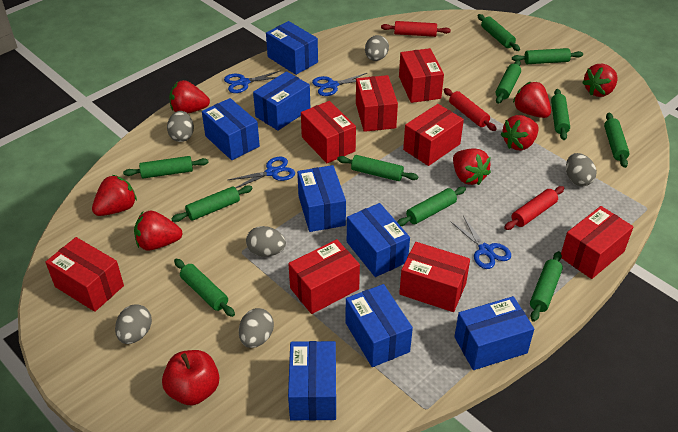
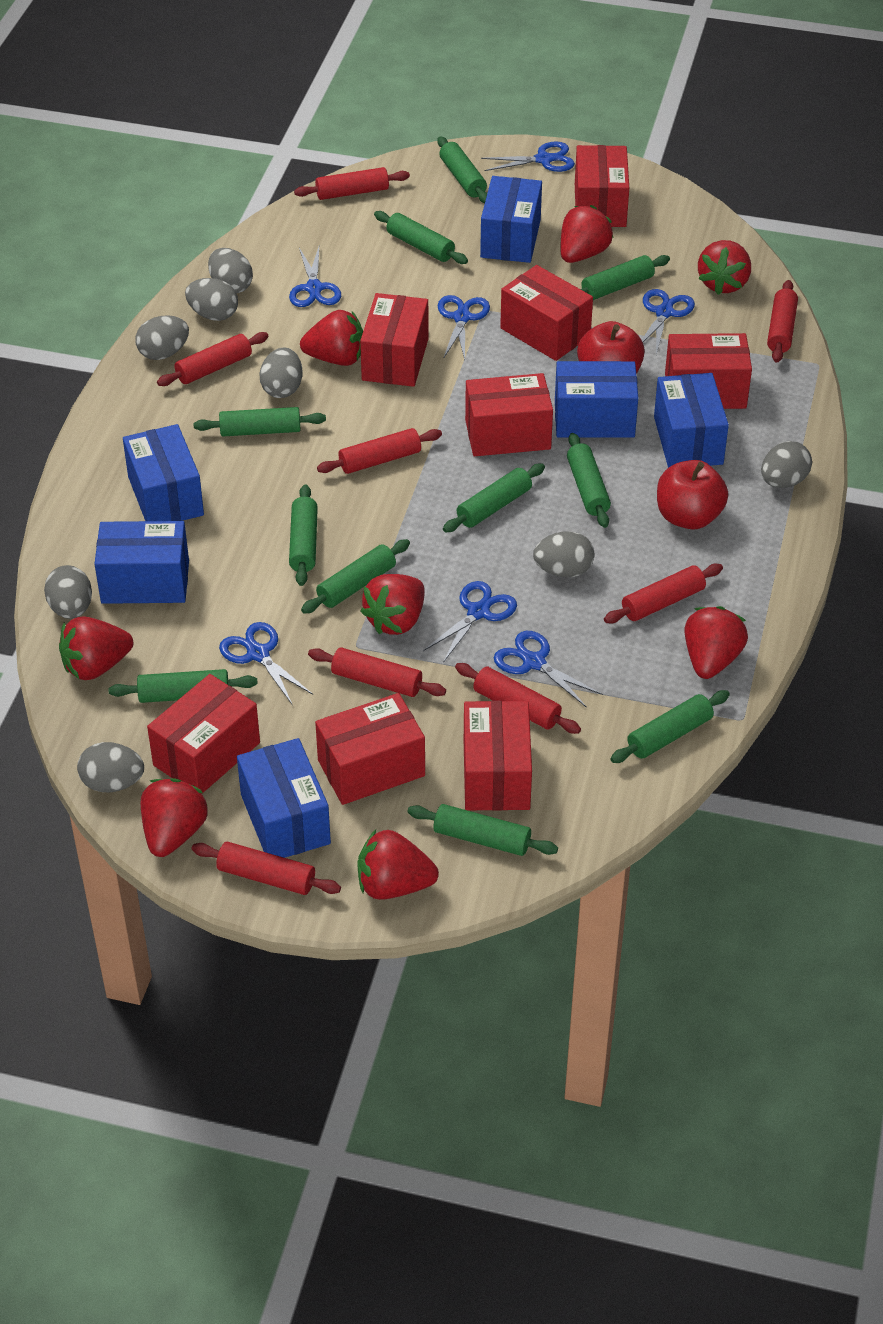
blue box: [202,98,260,160] [253,71,310,130] [266,21,318,75] [288,341,336,421] [297,165,346,232] [345,284,413,367] [347,203,410,277] [454,296,534,370] = 8 -> [94,521,189,604] [123,424,204,521] [237,738,331,858] [480,176,542,263] [555,361,638,438] [654,373,729,468] = 6
blue scissors: [224,70,281,93] [228,157,295,188] [312,73,367,96] [451,216,511,269] = 4 -> [219,622,313,704] [289,247,341,307] [423,581,517,663] [438,295,490,360] [481,141,575,172] [494,631,603,708] [642,289,695,355] = 7
grey egg: [115,304,152,344] [167,111,194,142] [239,308,274,348] [246,226,286,257] [365,35,389,61] [566,153,597,186] = 6 -> [44,565,92,619] [77,742,144,792] [135,315,189,360] [185,278,238,321] [208,248,253,294] [259,348,302,398] [533,532,594,577] [761,441,812,488] = 8
red apple: [162,350,219,405] = 1 -> [577,321,645,374] [657,460,728,529] = 2
red rolling pin: [381,21,451,37] [444,88,497,131] [504,186,564,230] = 3 -> [157,332,269,386] [192,842,341,895] [294,167,410,200] [308,647,446,697] [317,428,442,474] [455,663,581,734] [604,564,723,623] [767,280,798,363] = 8
red strawberry: [92,175,137,216] [134,211,183,251] [169,80,210,114] [453,148,491,185] [500,115,539,151] [513,82,551,118] [582,64,618,97] = 7 -> [59,616,133,680] [141,778,208,857] [300,310,363,366] [358,830,439,900] [360,574,425,635] [560,205,614,263] [685,606,748,679] [698,240,751,295] = 8

